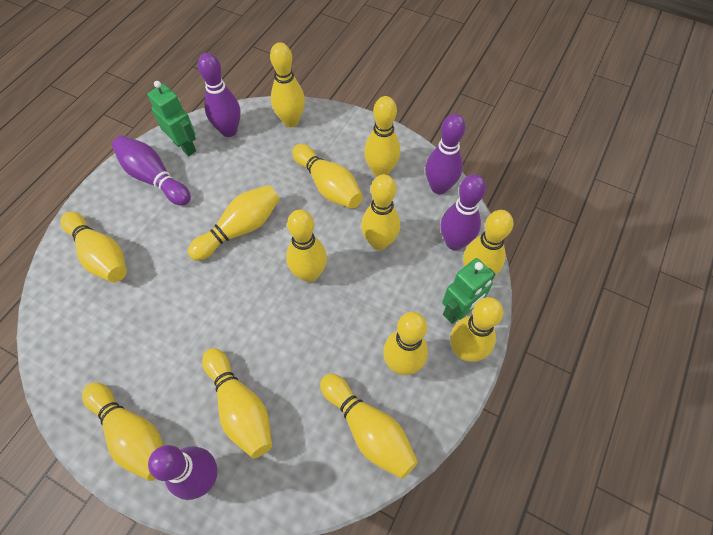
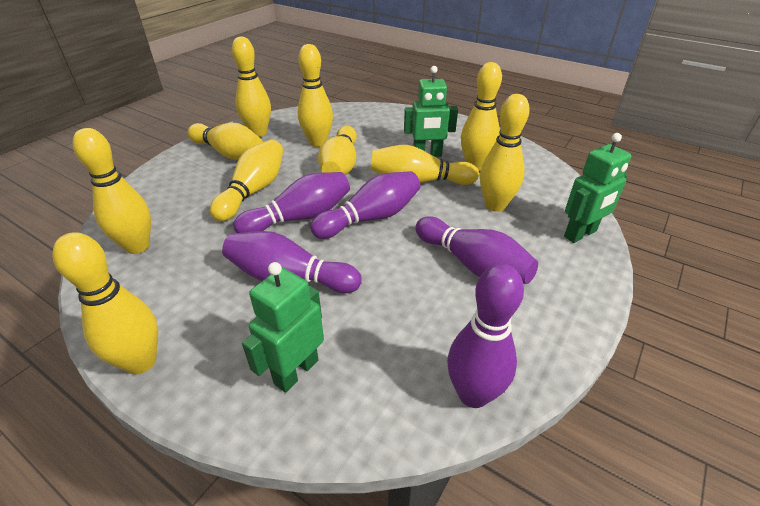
green robot: [147,81,196,156] [442,258,495,324] = 2 -> [242,262,324,393] [404,66,458,157] [564,133,631,243] = 3
yellow bowling pin: [60,212,127,282] [82,382,164,481] [188,185,280,261] [202,348,272,458] [270,42,305,127] [286,210,327,282] [292,144,363,209] [320,374,418,479] [361,174,400,250] [364,96,400,177] [383,312,428,375] [450,297,503,362] [463,210,513,276] = 13 -> [52,232,158,374] [73,128,151,254] [188,122,263,160] [210,140,283,222] [232,37,271,137] [298,44,333,147] [318,126,357,175] [370,145,479,185] [461,62,502,171] [480,94,530,212] = 10

